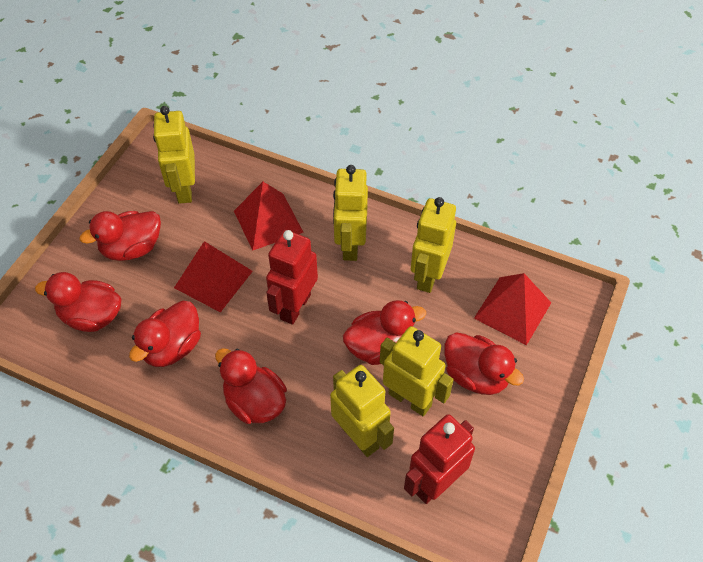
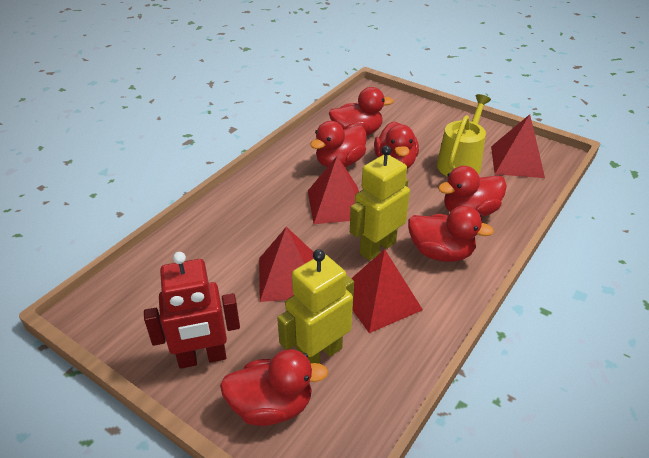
red pyramid: [174,241,253,312] [234,182,304,251] [474,273,551,345] = 3 -> [259,227,314,302] [308,156,359,224] [351,249,423,333] [491,114,545,178] = 4
red robot: [266,230,318,324] [404,414,475,504] = 2 -> [144,252,240,369] = 1
yellow robot: [153,106,195,204] [330,365,394,457] [333,165,368,261] [380,326,454,416] [411,197,456,293] = 5 -> [277,249,354,364] [350,145,410,261] = 2
yellow watering can: none = 0 -> [437,94,491,177] = 1

